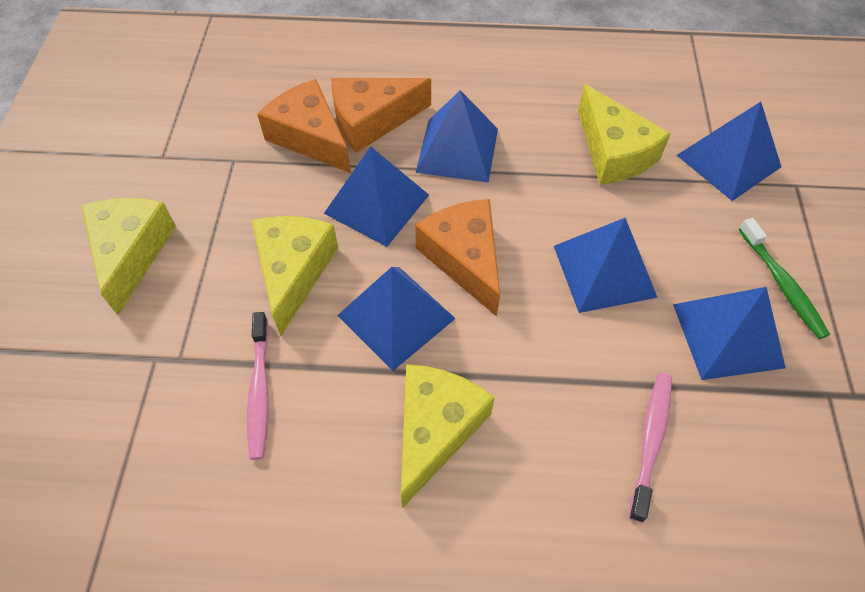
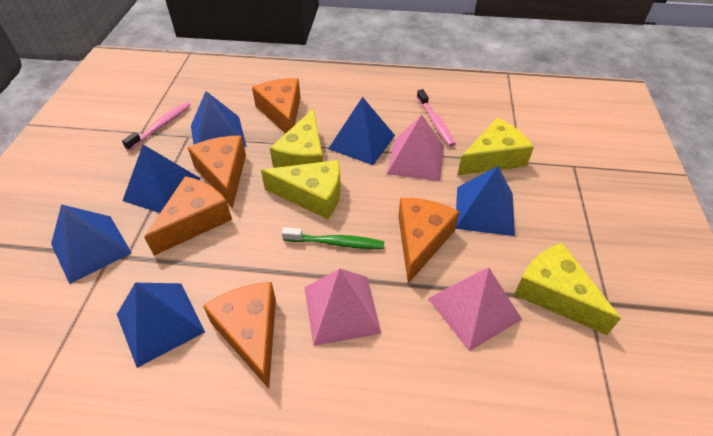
orange cheese: [257,79,351,173] [331,78,431,153] [415,199,500,317] = 3 -> [144,176,232,256] [188,136,246,208] [203,282,276,389] [252,78,301,134] [398,198,460,284] = 5
pink pyramid: none = 0 -> [304,269,382,346] [387,115,444,181] [428,268,522,351] = 3

